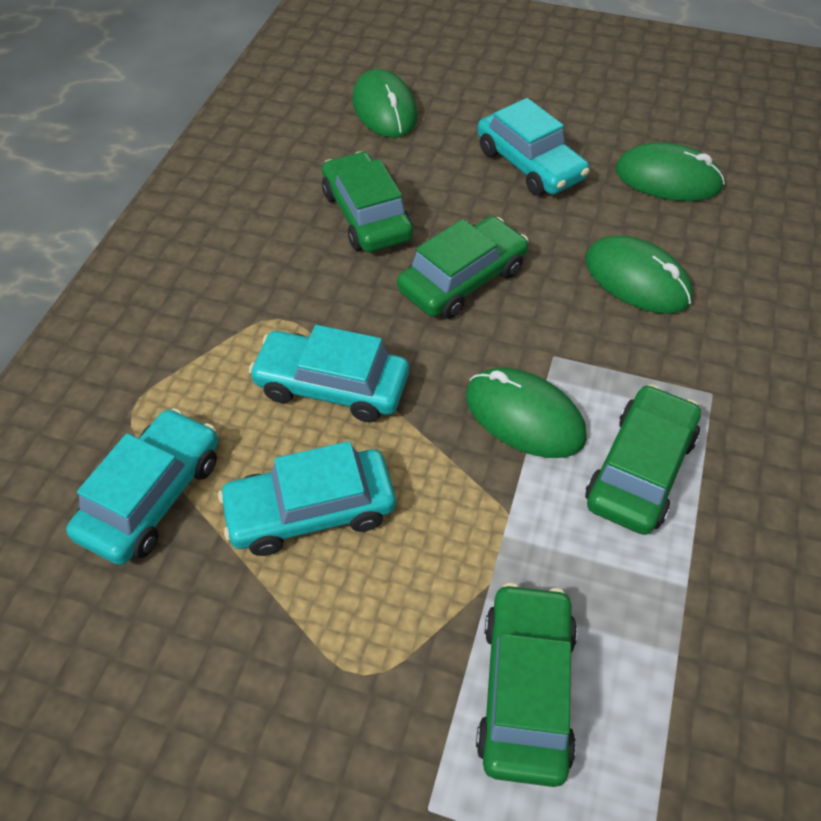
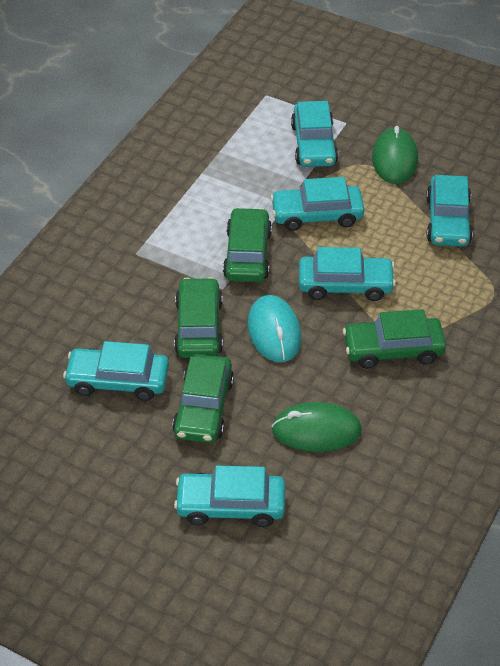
green mouse: [353,69,418,138] [466,368,587,458] [585,236,693,314] [615,142,725,201] = 4 -> [272,402,362,452] [372,126,418,184] = 2
turquoise car: [66,408,218,565] [218,441,396,556] [249,325,409,423] [477,98,590,196] = 4 -> [63,341,169,401] [174,466,285,527] [270,177,364,231] [291,101,338,167] [299,247,396,301] [426,175,473,247] = 6
turquoise mouse: none = 0 -> [248,295,301,362] = 1

